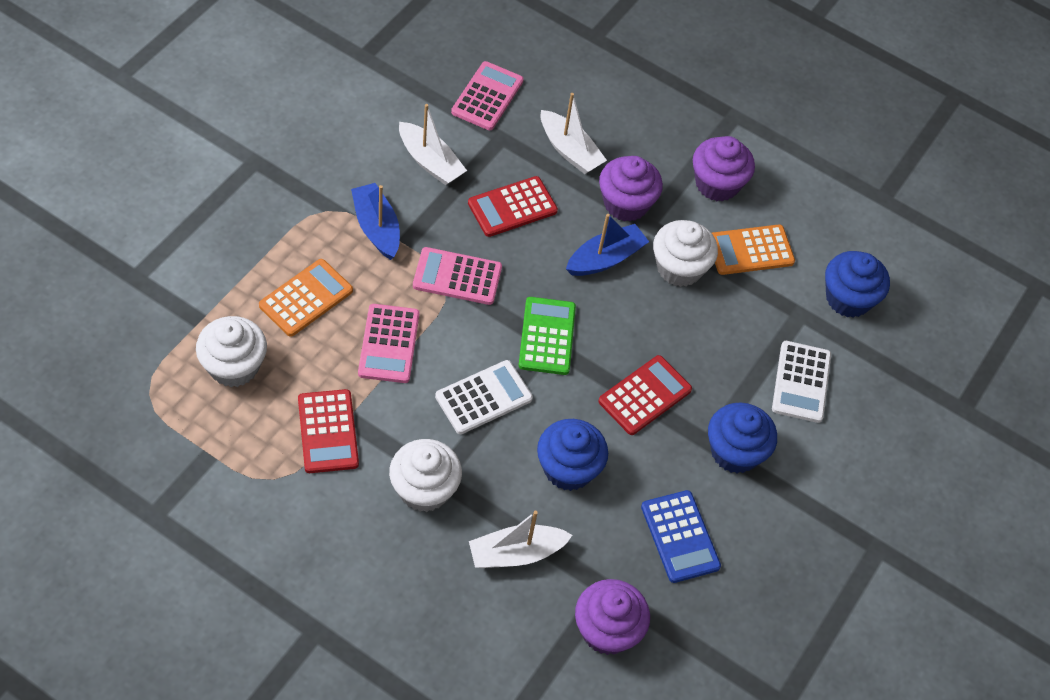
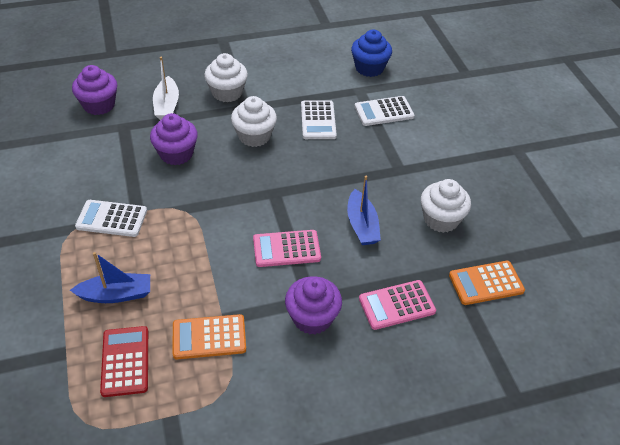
blue calculator: [641,490,721,583] = 1 -> none = 0
blue cupcake: [537,419,608,491] [708,402,777,473] [825,251,890,318] = 3 -> [351,30,392,77] = 1
green calculator: [519,297,576,375] = 1 -> none = 0
pink calculator: [358,304,419,383] [413,247,502,305] [451,61,524,130] = 3 -> [253,230,321,267] [359,280,436,330] = 2
red calculator: [298,389,359,473] [468,176,558,237] [598,355,692,435] = 3 -> [100,326,148,397] = 1
white boat: [399,104,467,185] [469,511,572,568] [541,93,607,174] = 3 -> [153,57,179,120] = 1
white calculator: [435,360,533,434] [772,341,831,423] = 2 -> [75,200,147,237] [301,100,337,139] [354,96,414,126] = 3

